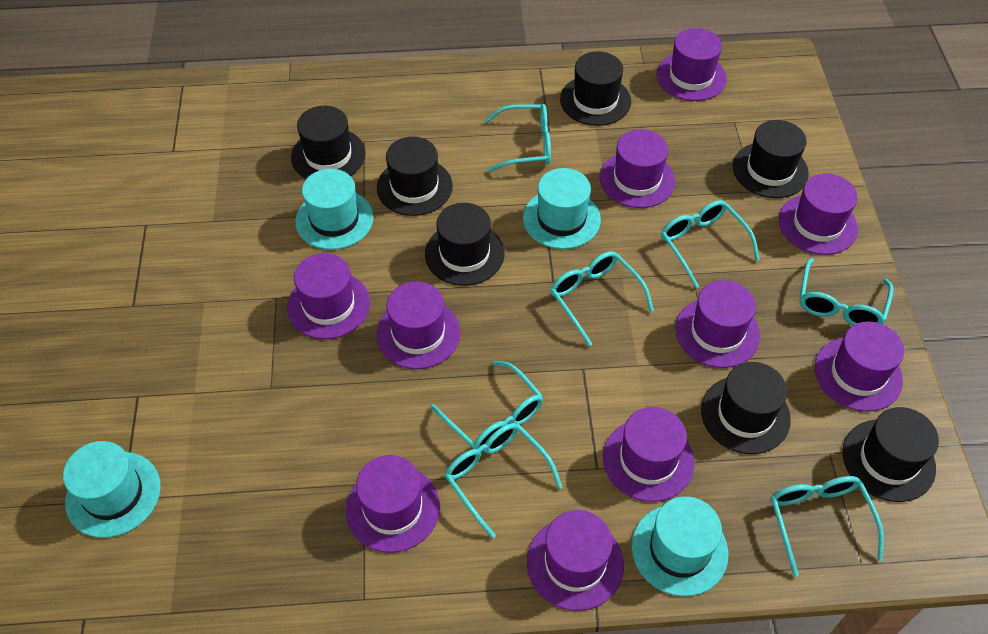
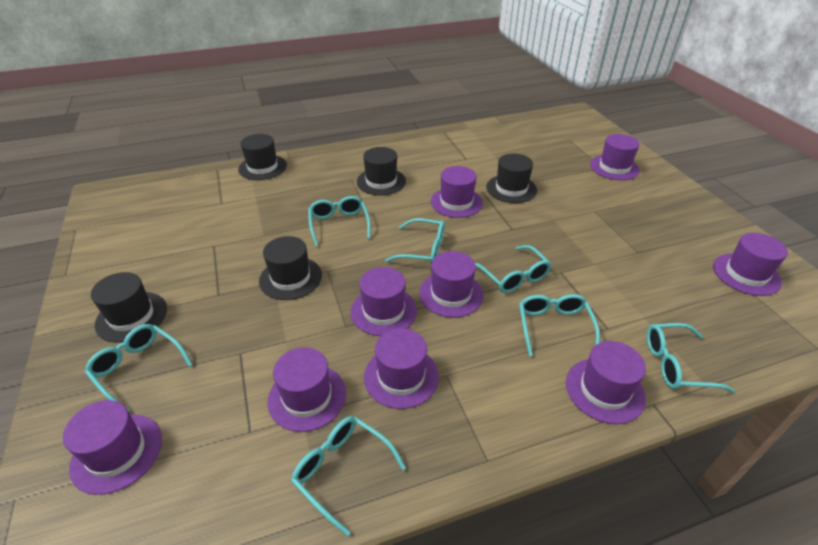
black hat: [291,106,366,179] [377,137,453,216] [425,203,505,286] [560,51,631,126] [701,362,791,454] [733,120,809,198] [843,407,939,502] = 7 -> [91,272,167,343] [238,134,287,180] [259,236,322,300] [357,147,406,196] [486,154,537,203] = 5
purple hat: [287,253,370,339] [346,455,440,553] [376,281,461,369] [527,510,624,611] [600,129,675,208] [603,407,695,502] [656,28,727,101] [675,280,760,368] [779,174,858,255] [815,322,904,412] = 10 -> [63,400,162,495] [268,347,346,432] [351,267,417,336] [364,328,439,409] [419,251,483,318] [431,166,483,218] [566,341,646,424] [590,134,640,180] [713,233,788,296] = 9
turquoise hat: [63,441,161,538] [295,169,374,250] [523,168,601,249] [632,496,728,597] = 4 -> none = 0

